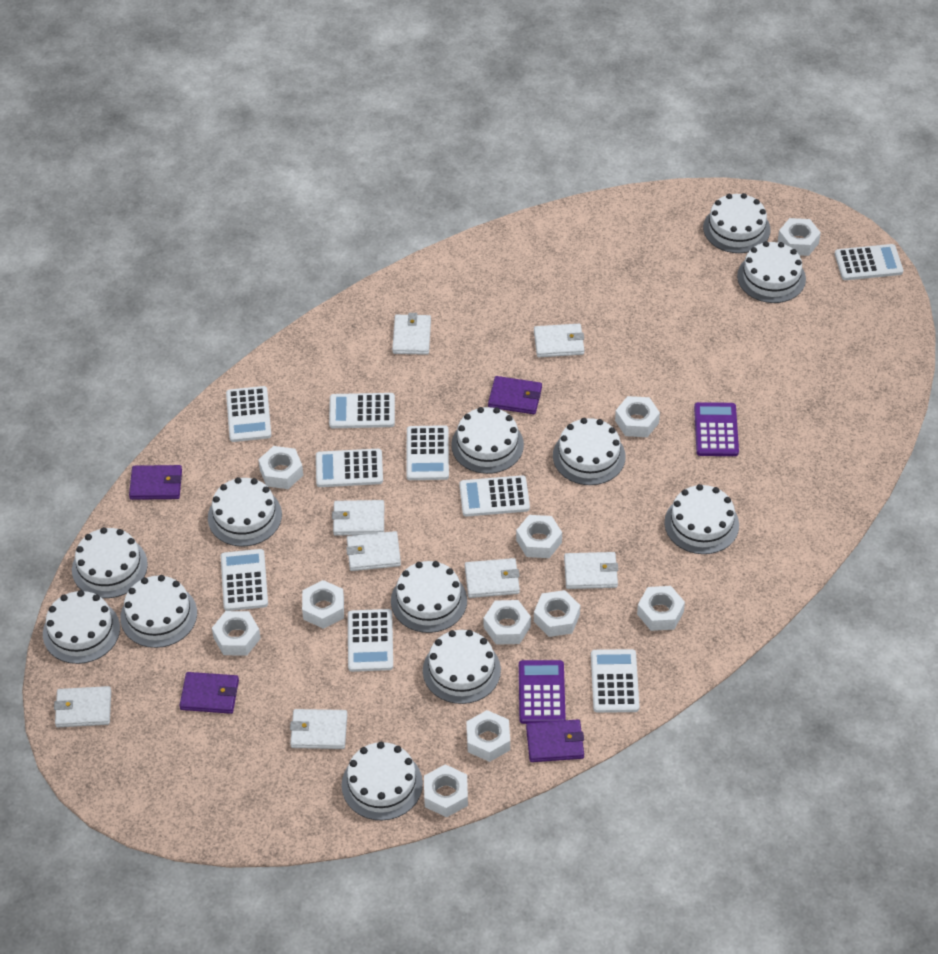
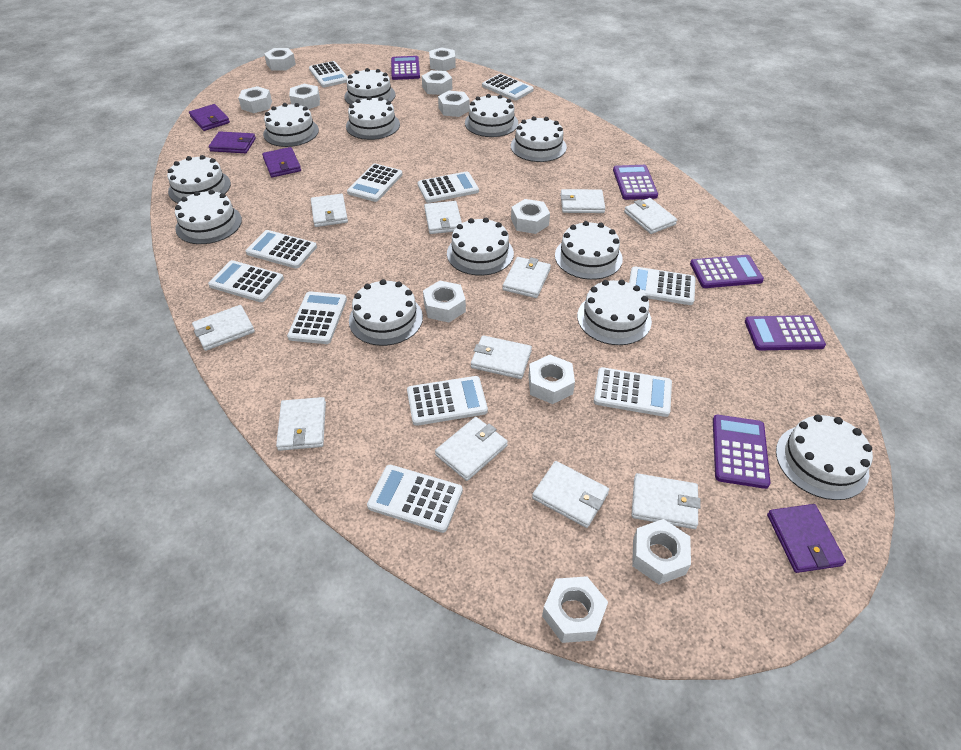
purple calculator: [519,660,566,724] [694,402,739,456] = 2 -> [391,56,420,80] [613,165,658,200] [690,255,764,288] [713,415,770,489] [745,315,826,350] = 5
white calculator: [221,549,268,611] [226,386,271,442] [316,449,383,487] [329,393,395,428] [348,609,393,672] [407,425,449,480] [459,475,530,516] [591,649,639,713] [835,244,903,280] = 9 -> [208,260,284,302] [246,230,317,269] [287,291,347,344] [309,61,348,87] [347,163,403,202] [367,465,463,533] [407,376,488,426] [418,171,479,203] [482,74,534,101] [594,367,672,417] [629,266,696,305] = 11
white wallet: [54,686,111,727] [290,709,347,749] [332,500,384,536] [346,531,401,571] [392,313,431,355] [465,558,520,598] [534,324,584,357] [564,552,618,589] = 8 -> [192,305,255,351] [276,397,326,451] [311,194,348,227] [424,201,462,234] [435,417,508,481] [471,335,532,379] [502,257,551,298] [532,461,609,528] [560,189,606,213] [624,198,677,234] [631,473,701,529] = 11

